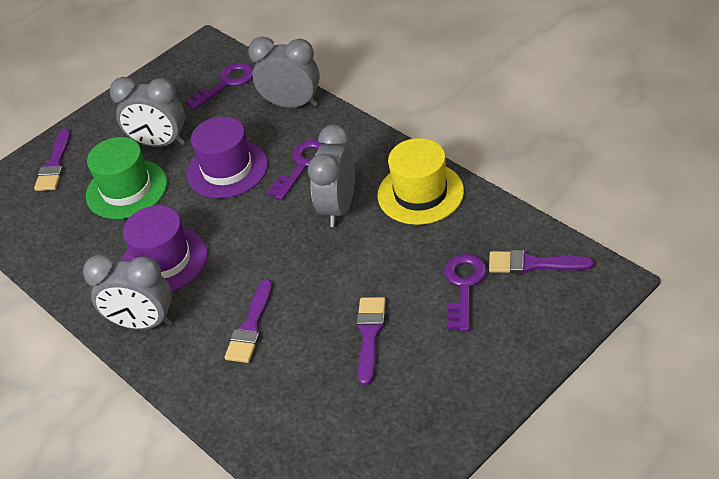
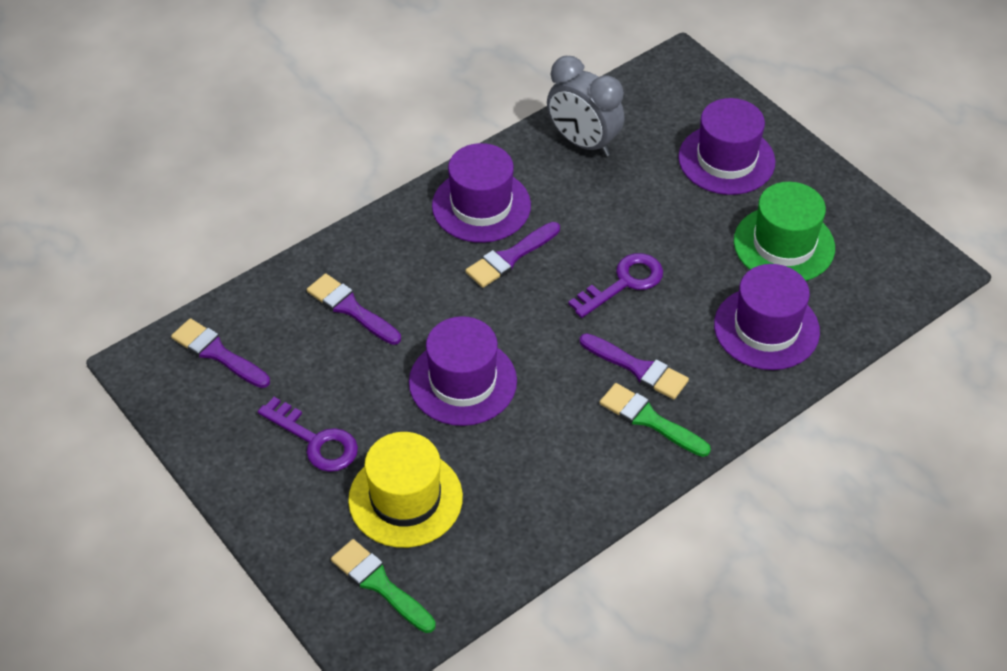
green brush: none = 0 -> [331,539,436,633] [600,383,711,457] = 2
grey clock: [83,254,172,330] [110,77,185,147] [248,37,320,108] [308,125,355,227] = 4 -> [547,56,624,157] = 1
purple hat: [122,205,208,292] [186,117,268,198] = 2 -> [409,316,517,426] [432,143,531,243] [678,98,776,195] [714,264,820,370] = 4
purple key: [185,63,253,110] [267,140,325,200] [444,254,487,331] = 3 -> [258,397,358,472] [568,253,663,318] = 2

